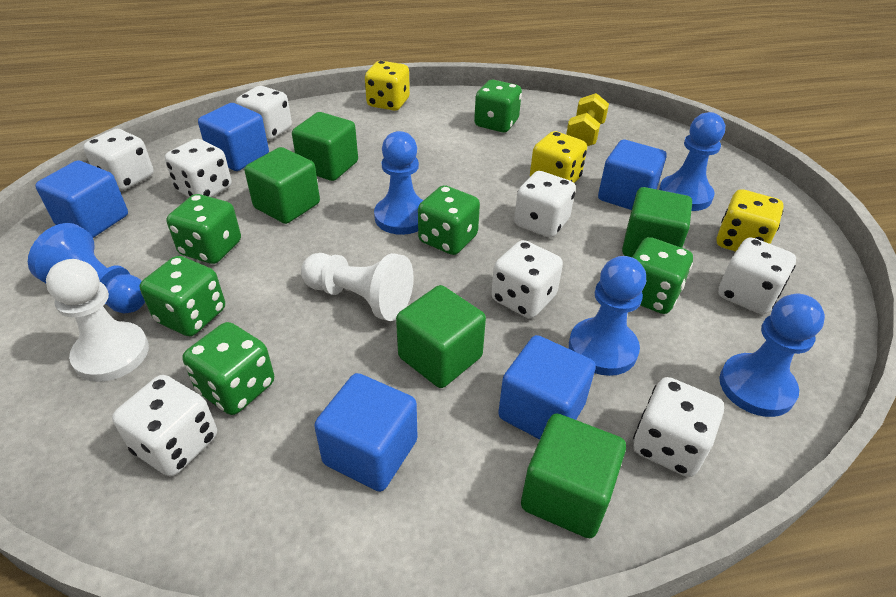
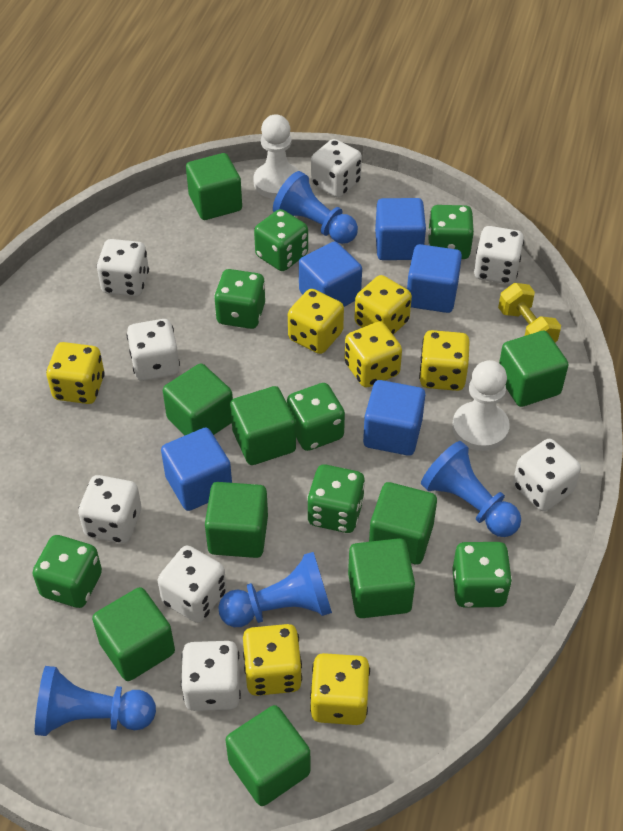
blue pawn: [28,223,145,313] [374,131,423,235] [569,256,646,376] [659,112,725,211] [719,294,825,417] = 5 -> [35,666,156,736] [218,552,332,627] [273,171,358,244] [421,441,521,537] = 4
green cube: [244,147,320,224] [292,112,358,181] [396,285,486,388] [521,414,626,538] [622,187,692,257] = 5 -> [92,587,175,681] [163,363,233,435] [186,153,242,220] [205,482,268,558] [225,705,310,806] [230,386,296,465] [348,538,415,618] [369,482,437,564] [499,331,569,407] = 9
green dice: [140,256,225,336] [166,194,241,264] [183,322,274,415] [418,185,480,255] [474,80,522,132] [632,237,693,314] = 6 -> [32,535,102,608] [214,269,265,329] [254,209,308,271] [287,383,345,451] [307,464,365,533] [428,205,474,259] [452,542,512,608] = 7
yellow dice: [365,61,410,111] [530,131,587,183] [717,189,784,252] = 3 -> [46,342,105,404] [243,624,302,696] [288,289,344,354] [310,653,370,725] [344,322,402,387] [354,275,412,335] [419,330,470,391] = 7

